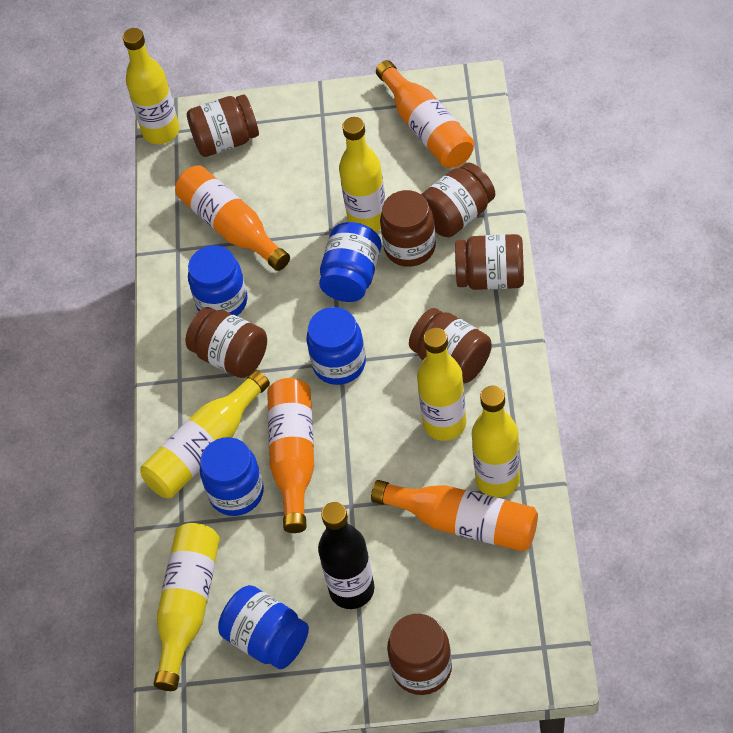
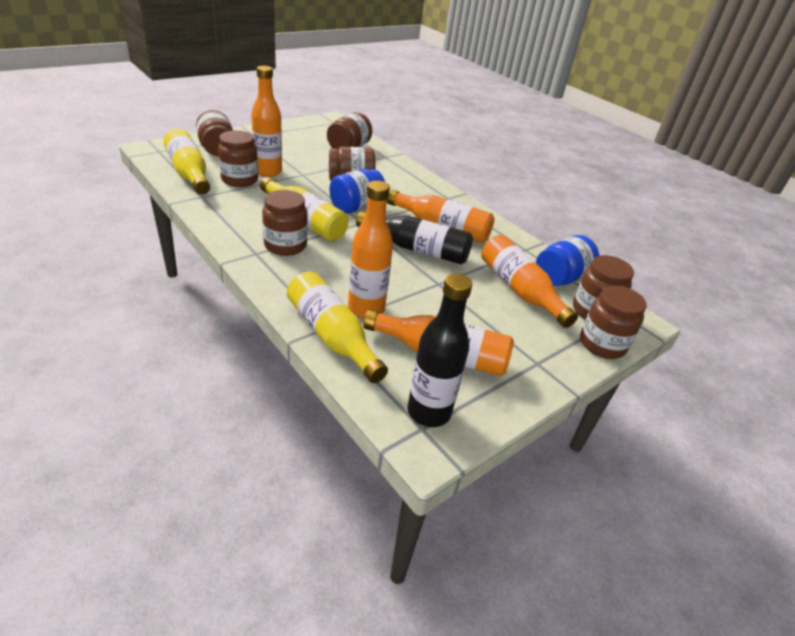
black bottle: [318,502,375,609] = 1 -> [356,211,473,264] [407,273,472,427] = 2
blue jar: [188,245,248,316] [200,437,264,516] [218,585,309,669] [306,307,366,385] [319,222,382,302] = 5 -> [329,169,385,214] [536,235,599,286] = 2
orange bottle: [175,165,290,271] [267,378,314,533] [371,480,538,552] [376,60,474,168] = 4 -> [251,66,282,177] [348,181,393,318] [363,309,514,376] [387,190,494,243] [481,235,578,328] = 5
yellow bottle: [123,28,180,144] [140,370,270,498] [154,523,220,691] [339,117,386,232] [417,328,466,441] [472,386,520,498] = 6 -> [163,129,210,195] [260,177,349,241] [287,271,388,383] = 3

